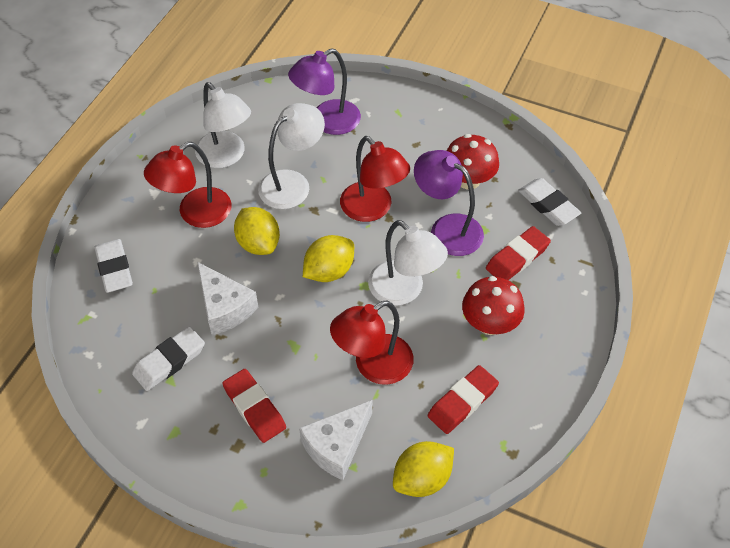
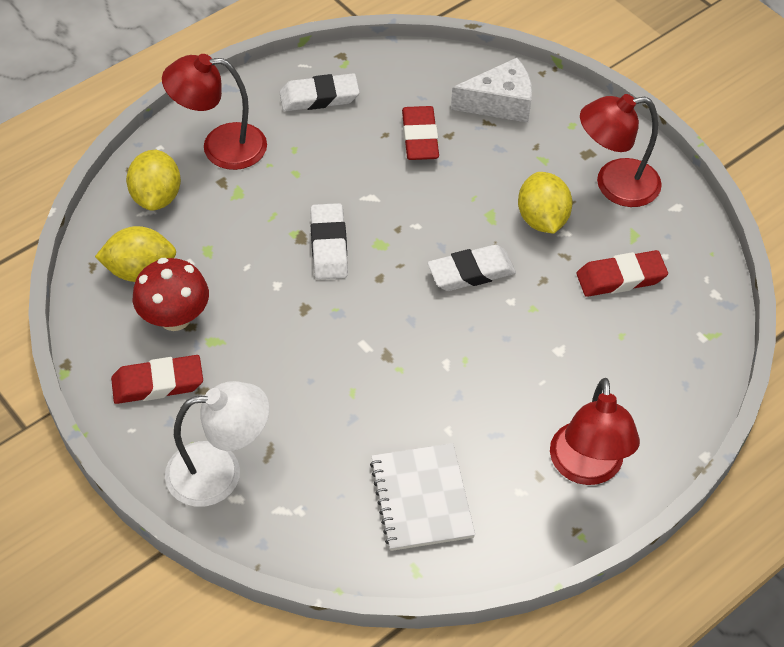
purple lamp: [288,48,361,135] [414,150,484,256] = 2 -> none = 0
red mushroom: [447,134,499,190] [462,276,525,335] = 2 -> [133,258,209,331] = 1
white cheese: [197,262,258,335] [299,400,372,480] = 2 -> [451,58,532,123] = 1
white lamp: [195,82,251,168] [258,103,325,209] [368,220,448,306] = 3 -> [165,381,269,507] = 1
white notebook: none = 0 -> [370,443,475,551] = 1

